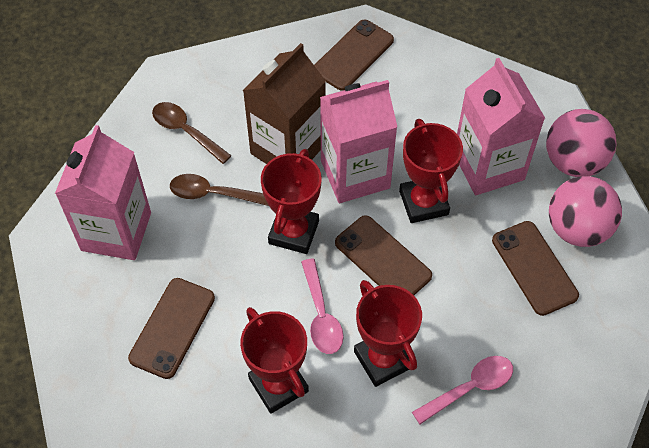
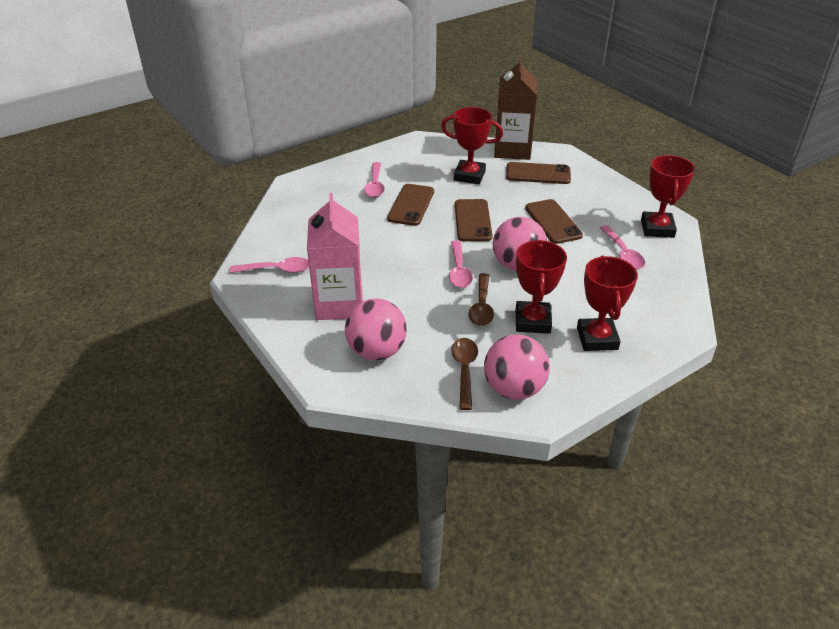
pink ball: [546,109,617,177] [549,176,622,247] = 2 -> [345,298,407,360] [484,334,550,400] [493,217,547,271] = 3
pink carton: [55,125,151,260] [320,80,397,203] [457,58,545,195] = 3 -> [307,193,363,320] = 1
pink spoon: [301,259,344,354] [412,356,513,424] = 2 -> [230,257,309,273] [364,162,385,198] [449,240,473,288] [600,225,645,269] = 4

